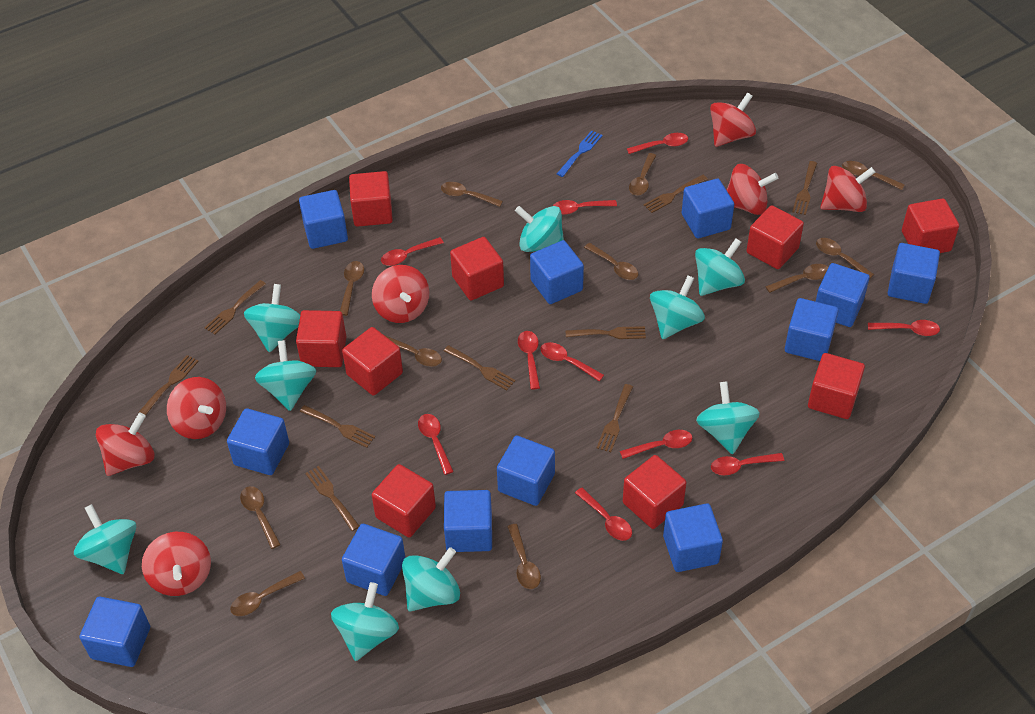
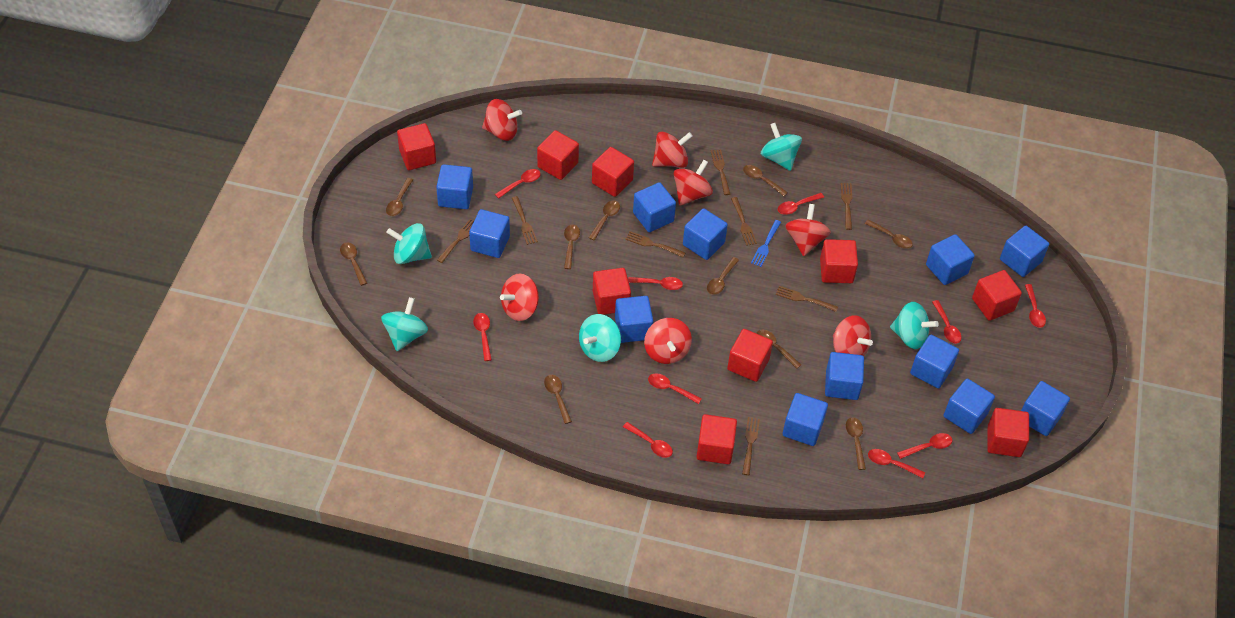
brown fork: [138,355,199,415] [204,280,266,335] [300,405,375,448] [305,466,359,531] [444,345,515,390] [566,326,646,339] [597,384,633,452] [644,175,708,213] [792,161,817,215] = 9 -> [437,219,474,263] [512,196,538,245] [625,231,685,257] [711,150,730,195] [731,197,757,246] [742,417,760,475] [776,286,838,312] [841,183,852,230] = 8
brown spoon: [230,571,305,616] [240,486,281,549] [340,261,364,316] [384,335,442,367] [441,182,503,207] [507,524,541,589] [584,243,638,280] [629,153,656,195] [765,264,828,293] [816,238,874,278] [842,161,905,190] = 11 -> [340,242,367,286] [386,178,413,216] [544,375,572,424] [564,224,580,269] [588,200,620,241] [707,257,739,295] [743,165,788,196] [756,330,801,369] [846,417,866,470] [865,220,913,249] = 10
turquoise spinning top: [74,504,136,574] [244,284,300,352] [255,340,316,411] [331,582,399,661] [402,547,460,611] [515,206,564,252] [650,275,705,339] [695,238,745,296] [696,381,760,454] = 9 -> [381,297,428,351] [386,223,432,264] [579,314,621,362] [761,123,802,171] [890,302,939,349] = 5

